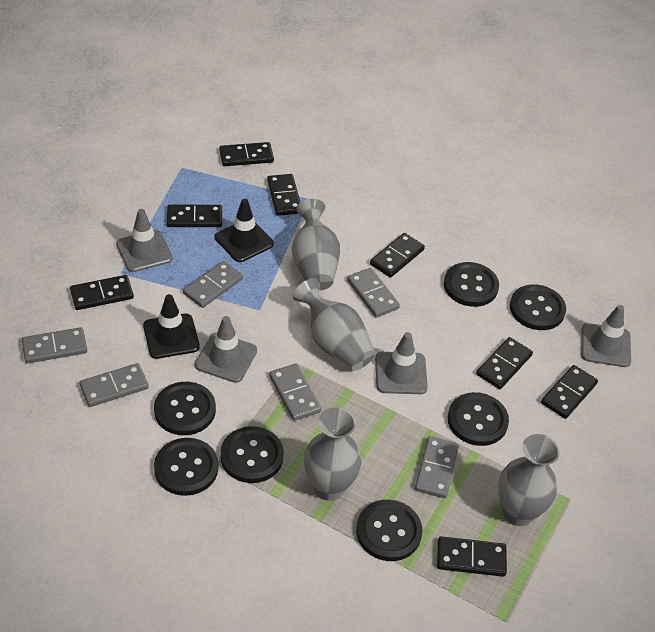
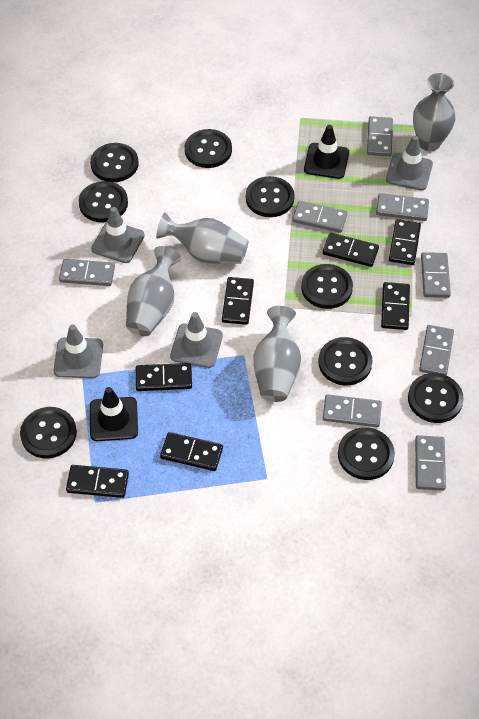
black button: [154,382,216,435] [154,438,218,496] [220,426,284,483] [356,500,423,561] [444,262,499,307] [448,392,509,446] [510,284,566,330] = 7 -> [20,407,77,458] [78,181,128,222] [90,143,139,182] [185,129,232,168] [246,176,295,217] [301,264,353,309] [318,337,372,385] [338,427,395,480] [408,373,464,423] = 9
black domino: [70,275,134,310] [167,205,222,227] [219,142,274,166] [267,174,300,216] [370,233,425,278] [437,536,507,577] [476,337,533,389] [541,365,598,419] = 8 -> [66,465,129,498] [136,363,192,391] [160,432,223,471] [222,277,254,325] [323,233,379,267] [381,282,410,330] [389,219,421,265] = 7
grey domino: [22,327,87,363] [79,363,149,407] [183,261,243,308] [269,364,321,421] [347,268,400,318] [415,436,459,498] = 6 -> [59,259,115,286] [292,201,347,233] [323,394,382,427] [367,116,393,156] [376,193,429,221] [415,435,446,491] [419,325,454,375] [421,252,451,298] = 8

